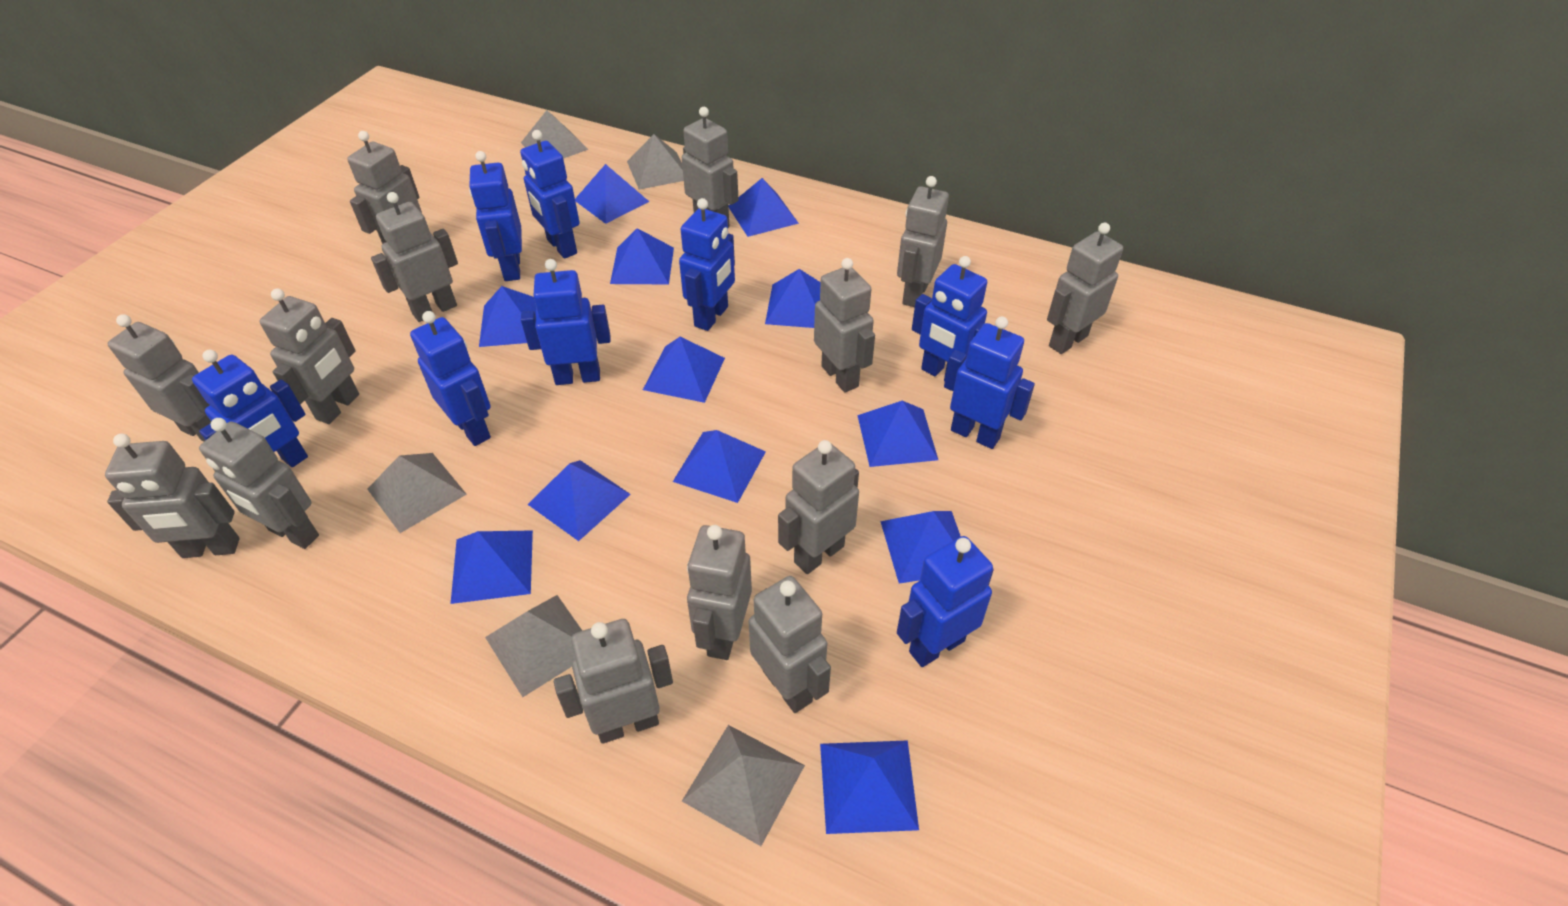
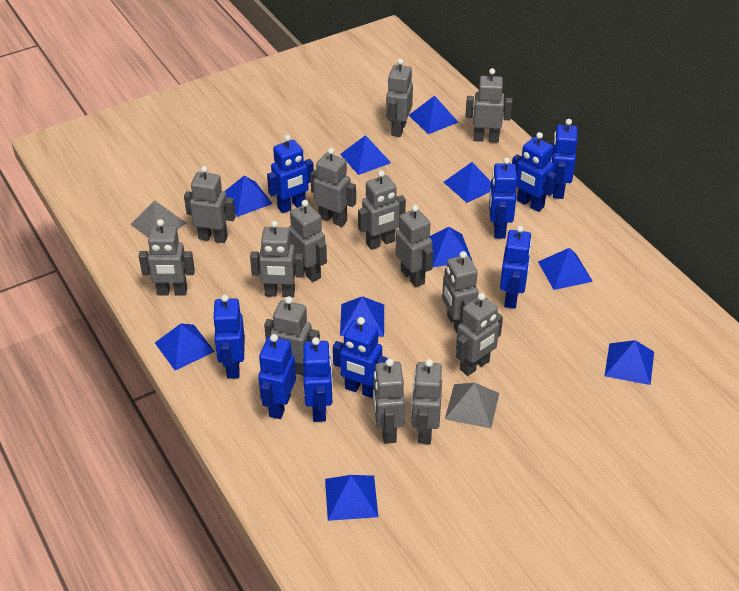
blue pyramid: [451,530,533,604] [479,286,536,347] [527,460,631,541] [575,164,649,224] [610,228,674,284] [643,337,725,403] [673,430,766,503] [728,178,799,237] [765,269,821,328] [820,740,919,834] [857,401,938,467] [880,511,961,584] = 12 -> [155,324,215,371] [224,176,273,217] [325,475,378,521] [340,135,391,175] [340,296,384,336] [408,96,459,134] [429,227,473,267] [444,162,491,203] [538,248,593,290] [605,340,654,385] = 10
grey pyramid: [367,453,467,533] [485,595,582,697] [521,110,589,159] [627,134,684,190] [682,725,805,846] = 5 -> [130,200,187,238] [445,383,499,429] = 2

